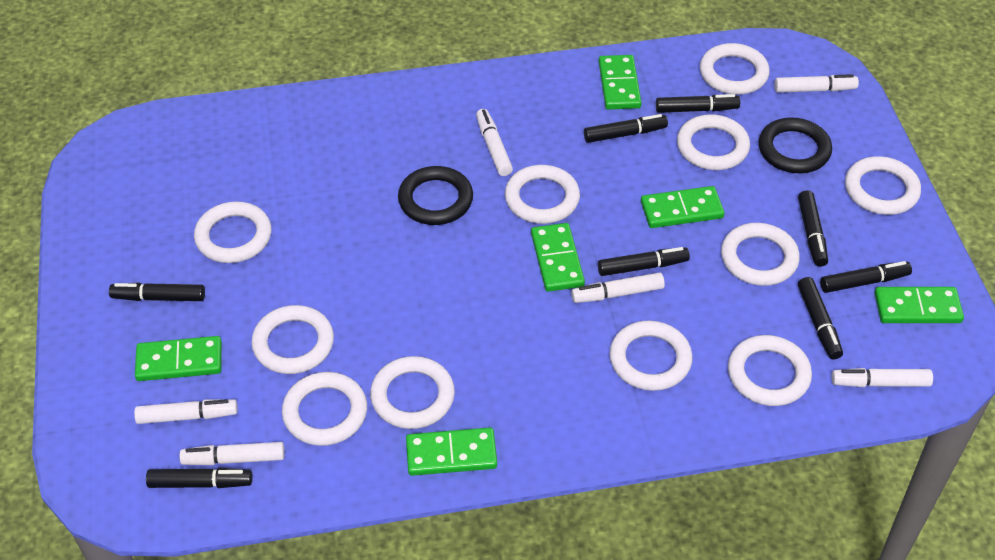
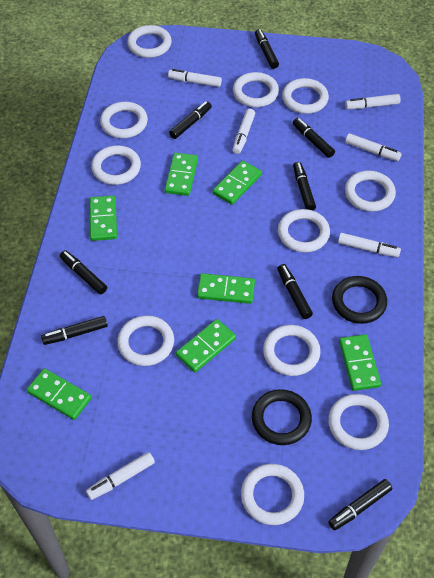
green domino: [135,336,222,381] [406,428,497,476] [531,223,585,292] [599,55,642,110] [641,186,724,228] [874,287,964,323] = 6 -> [27,368,92,420] [89,196,117,241] [165,153,198,196] [176,319,236,372] [197,273,255,304] [213,160,262,205] [339,334,381,391] = 7

